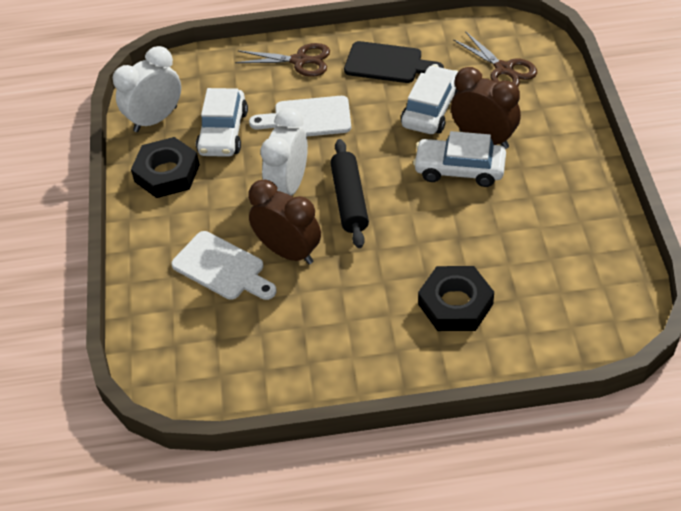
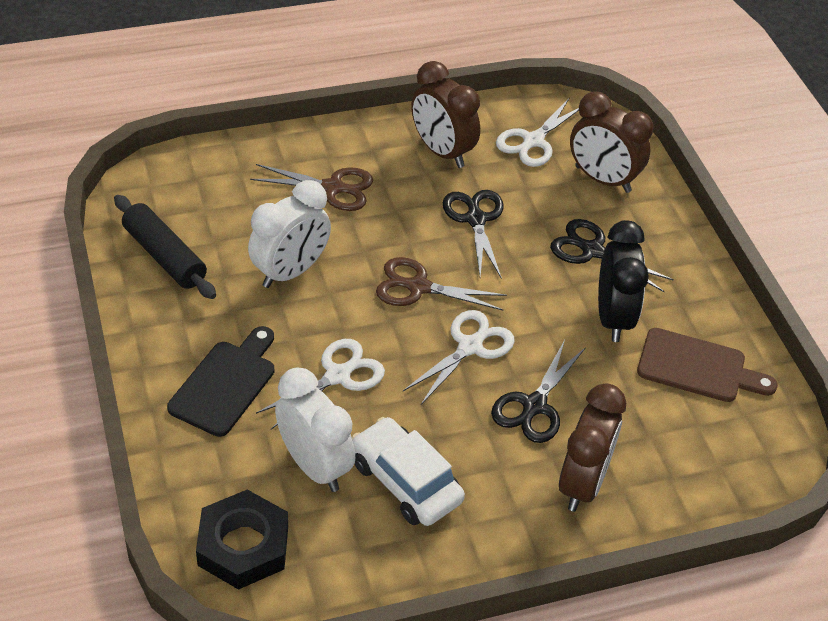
black clock: none = 0 -> [598,220,649,342] = 1
black nut: [131,137,200,198] [418,266,494,331] = 2 -> [196,489,288,590] = 1
black scissors: none = 0 -> [443,190,503,279] [491,340,586,443] [550,219,674,292] = 3
brown clock: [248,179,321,264] [451,67,521,149] = 2 -> [411,61,480,168] [559,383,626,512] [570,91,653,193] = 3
brown cutting board: none = 0 -> [637,328,778,402] = 1
white car: [196,88,248,157] [401,65,459,134] [413,131,506,187] = 3 -> [352,417,465,526] = 1
white cutting board: [171,231,277,300] [249,96,351,136] = 2 -> none = 0
white scissors: none = 0 -> [256,339,385,430] [403,310,515,405] [496,97,579,167] = 3

